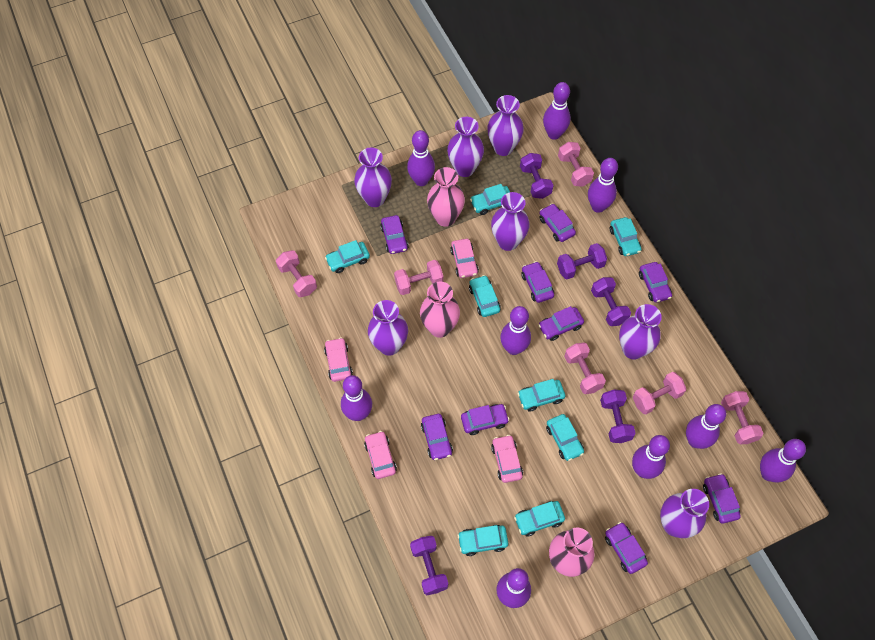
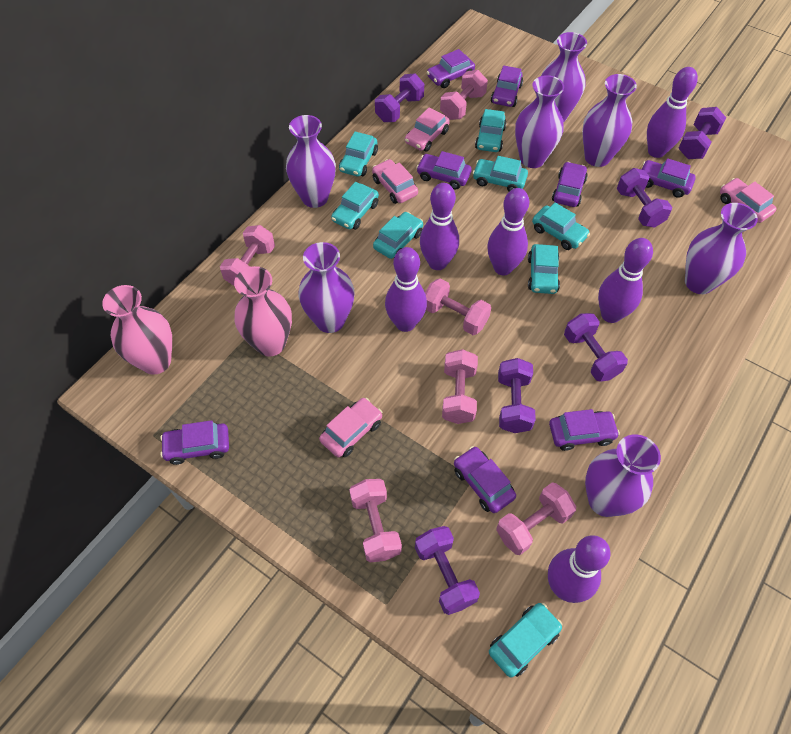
pink vase: [420,282,460,338] [427,167,465,227] [549,528,595,577] = 3 -> [102,285,172,375] [234,266,292,357] = 2
purple bowling pin: [341,375,372,421] [407,130,435,186] [496,568,531,608] [500,306,531,355] [543,82,571,140] [588,158,618,213] [632,435,670,479] [686,404,726,449] [760,439,806,482] = 9 -> [385,247,427,332] [420,183,459,270] [487,188,529,275] [548,535,611,603] [598,238,653,323] [647,67,698,158] = 6
purple car: [380,215,409,254] [421,414,453,460] [461,404,509,435] [521,261,554,303] [539,204,576,242] [539,306,584,341] [605,522,648,574] [639,262,672,303] [703,473,741,523] = 9 -> [160,420,229,465] [416,151,472,189] [427,49,475,88] [454,446,516,513] [491,65,523,107] [549,409,620,451] [552,162,588,207] [642,158,696,198] = 8
purple dumbbell: [410,536,448,595] [520,153,554,199] [557,243,607,279] [591,277,631,326] [600,390,636,443] = 5 -> [375,73,424,122] [415,526,480,615] [498,358,536,433] [564,313,628,382] [617,168,672,228] [678,107,726,159] = 6

